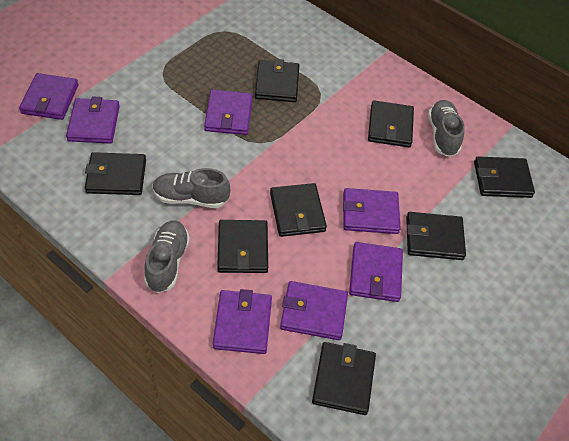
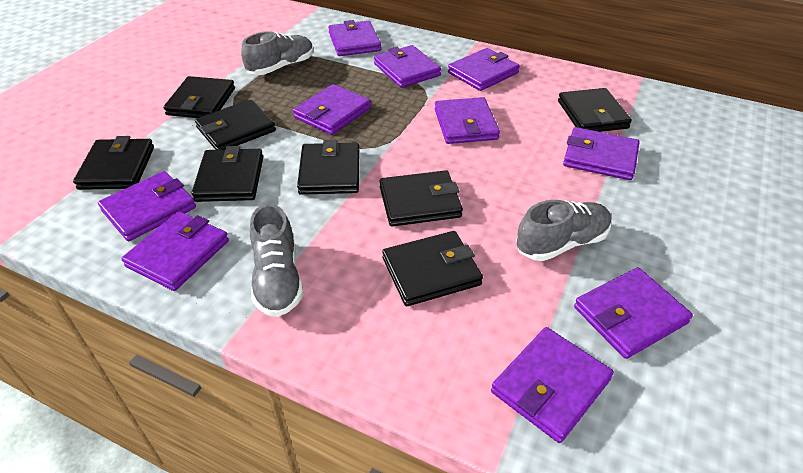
purple wallet: [19,73,78,120] [66,96,120,144] [204,90,253,135] [213,289,272,354] [280,281,348,340] [343,188,401,234] [349,242,403,302] = 7 -> [98,171,196,241] [121,211,229,291] [293,84,371,135] [328,20,381,56] [374,45,441,88] [435,97,500,144] [448,48,520,91] [491,327,614,443] [563,127,640,180] [574,267,693,359] = 10

